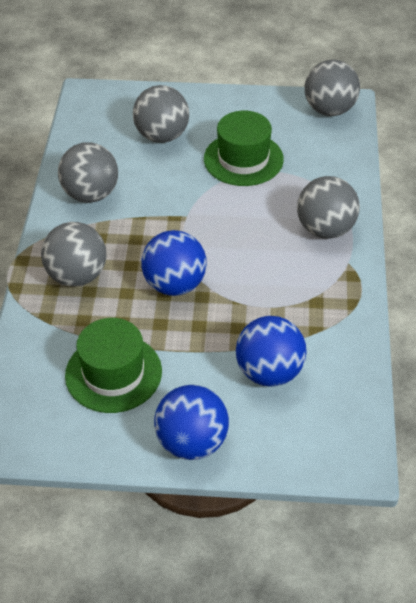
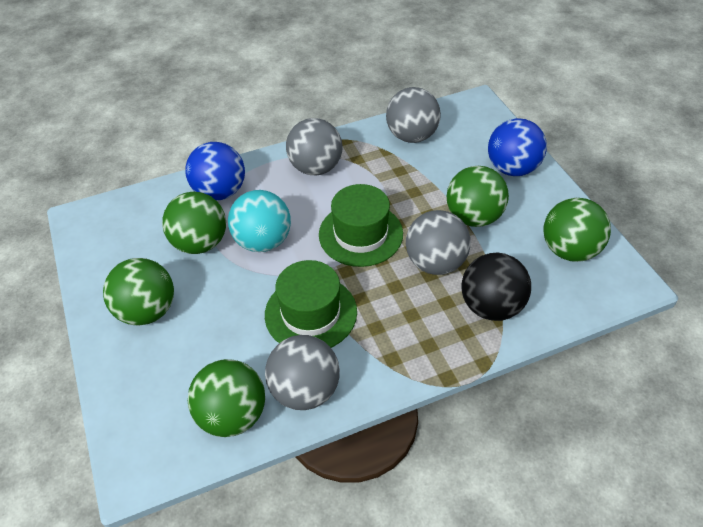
black ball: none = 0 -> [461,252,531,321] = 1
blue ball: [141,230,207,296] [154,385,229,460] [236,316,307,387] = 3 -> [185,142,245,200] [488,118,547,176] = 2
green ball: none = 0 -> [103,258,174,326] [162,192,226,254] [188,359,265,437] [447,166,509,227] [543,198,611,262] = 5
grey ball: [41,222,106,287] [58,142,118,203] [133,85,189,143] [297,176,360,239] [305,60,360,116] = 5 -> [265,335,340,410] [286,118,343,175] [386,87,441,143] [406,210,471,275] = 4
turquoise ball: none = 0 -> [228,190,291,252] = 1

